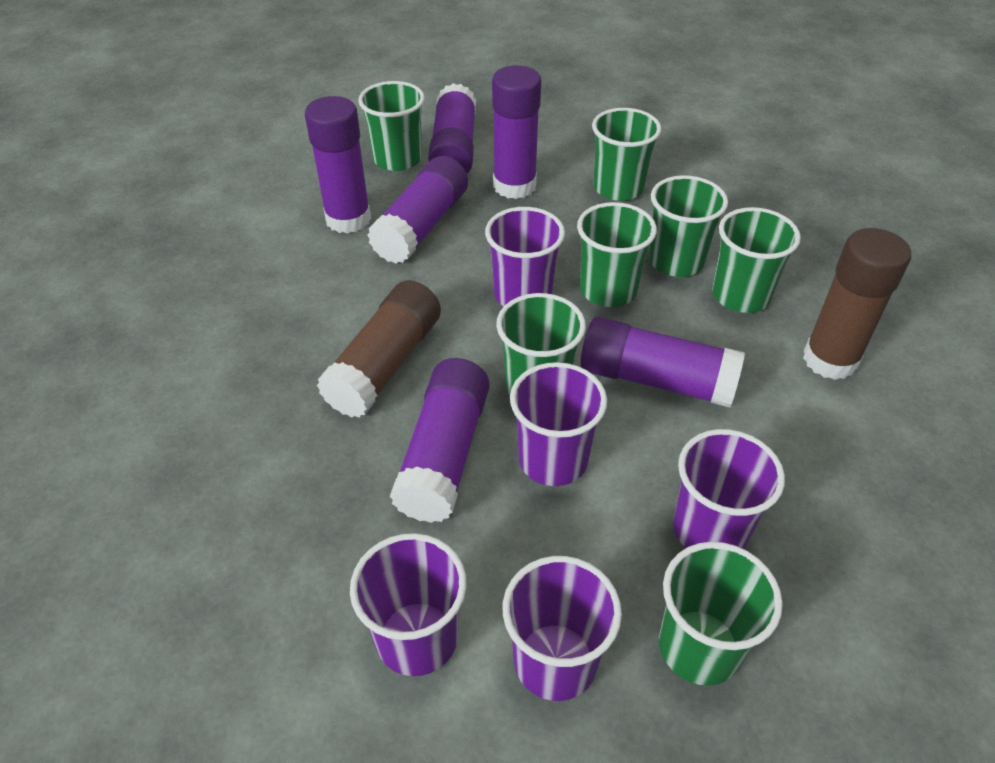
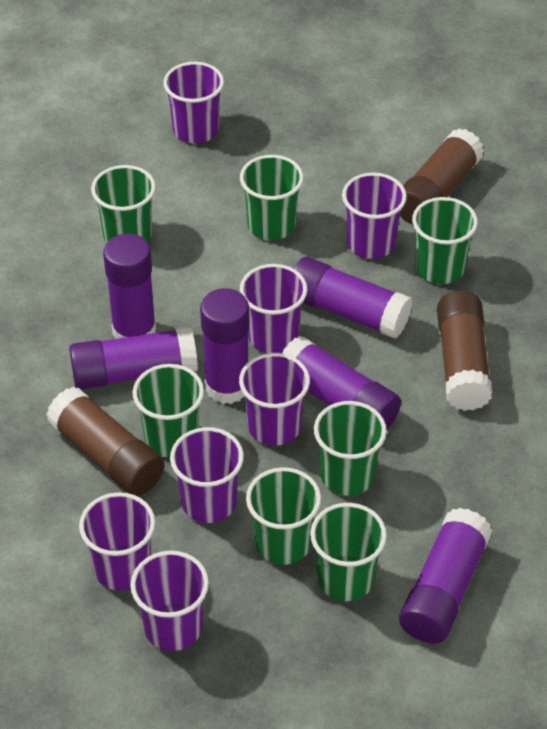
brown glue stick: [317,280,441,418] [803,228,911,380] = 2 -> [46,387,165,496] [400,128,484,224] [437,290,492,411] = 3
purple cup: [350,533,467,676] [485,207,565,306] [503,556,622,701] [510,362,607,486] [673,429,785,549] = 5 -> [79,492,155,591] [130,551,209,651] [163,62,224,144] [170,427,244,523] [239,353,310,446] [240,264,307,353] [342,173,407,259] = 7

